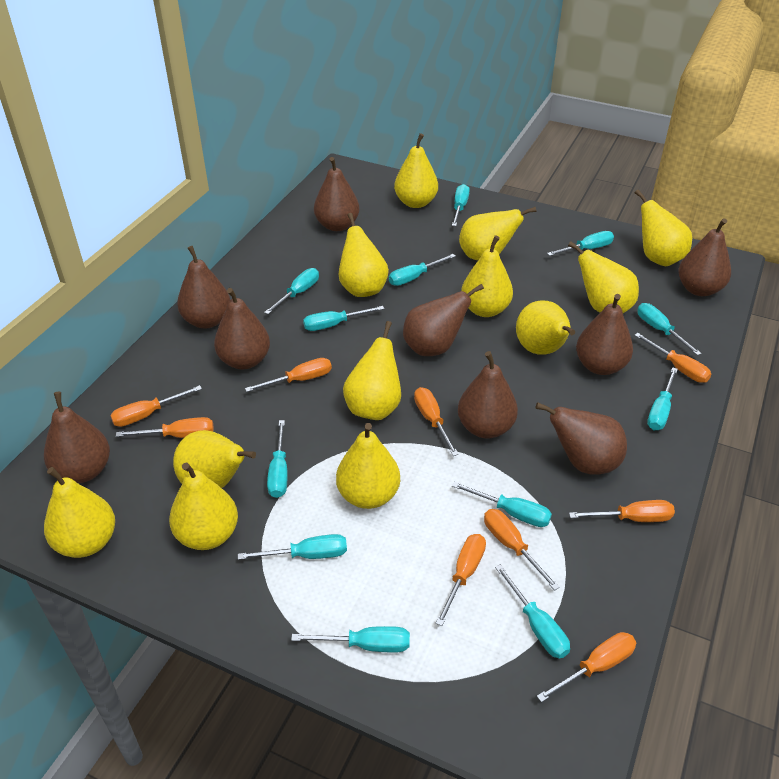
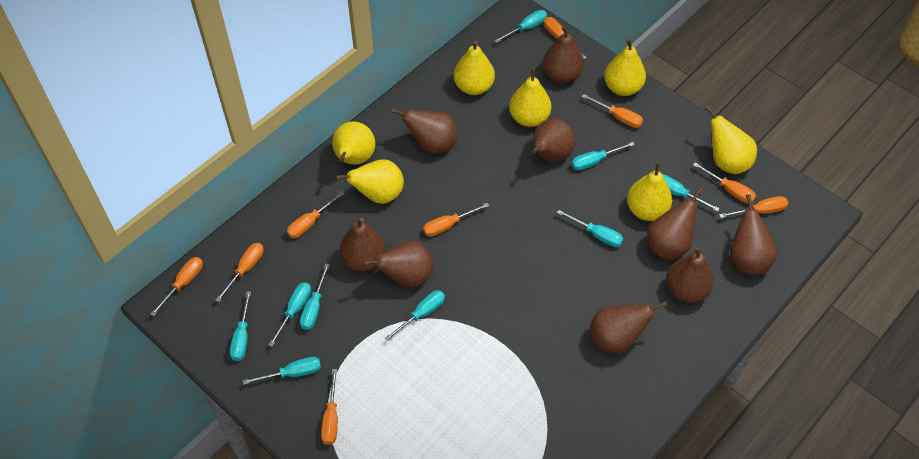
turquoise screwdriver: [238,534,347,560] [264,268,319,314] [267,420,288,498] [291,626,410,653] [303,306,384,331] [389,254,456,286] [452,184,470,226] [452,482,552,527] [495,564,570,659] [547,231,614,256] [637,303,702,356] [647,367,678,430] = 12 -> [230,291,251,361] [242,357,321,385] [268,282,311,347] [300,264,330,330] [384,290,445,342] [494,10,547,43] [557,210,623,247] [571,142,635,170] [662,174,720,212] = 9
yellow pear: [44,467,115,558] [169,463,238,550] [173,430,256,488] [336,423,400,509] [339,213,389,297] [343,321,401,420] [394,133,438,208] [459,207,537,260] [461,235,513,317] [516,301,575,355] [568,241,639,313] [635,189,692,266] = 12 -> [332,121,375,165] [335,159,404,204] [454,40,495,95] [509,67,551,127] [604,38,646,96] [627,162,672,221] [705,106,757,174] = 7

